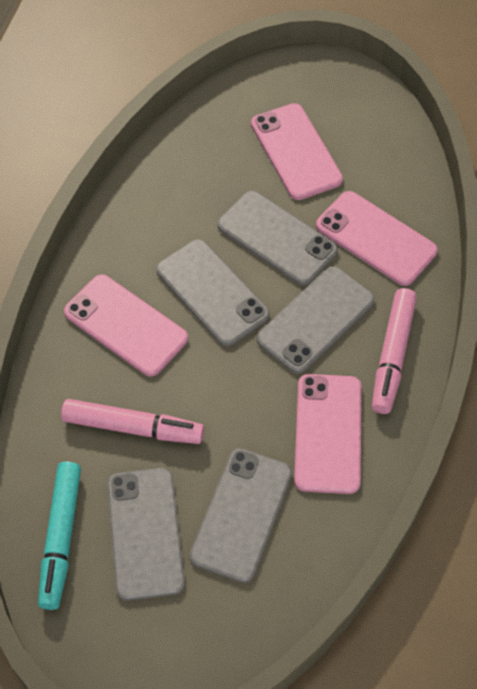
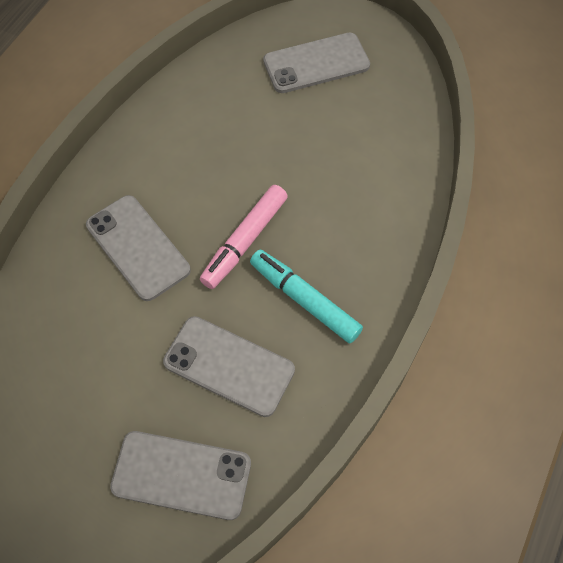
grey phone: [107,468,185,601] [156,239,270,346] [189,448,292,583] [218,191,338,285] [256,266,374,374] = 5 -> [86,195,191,301] [110,431,251,520] [163,316,295,417] [263,33,370,93] = 4
pink marker: [61,399,204,444] [372,288,417,414] = 2 -> [200,185,288,289] = 1
pink phone: [64,275,188,376] [251,103,343,200] [294,374,362,494] [316,191,438,286] = 4 -> none = 0

